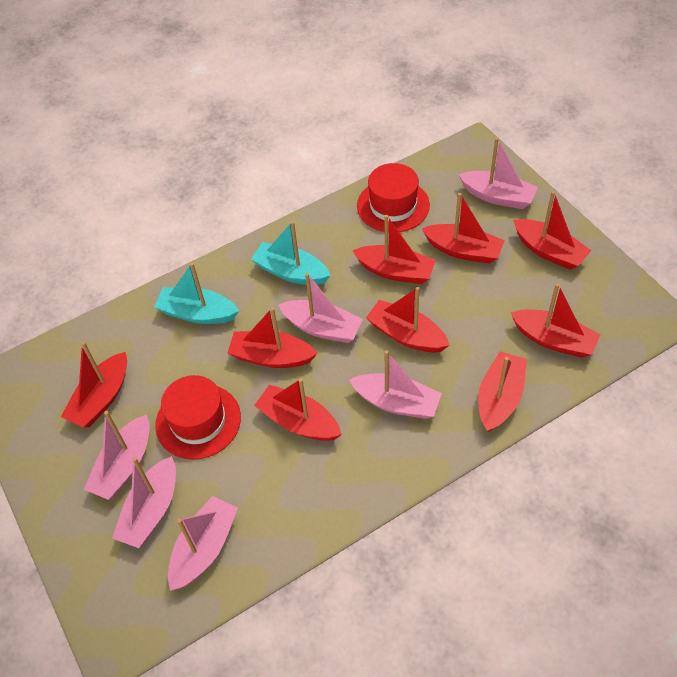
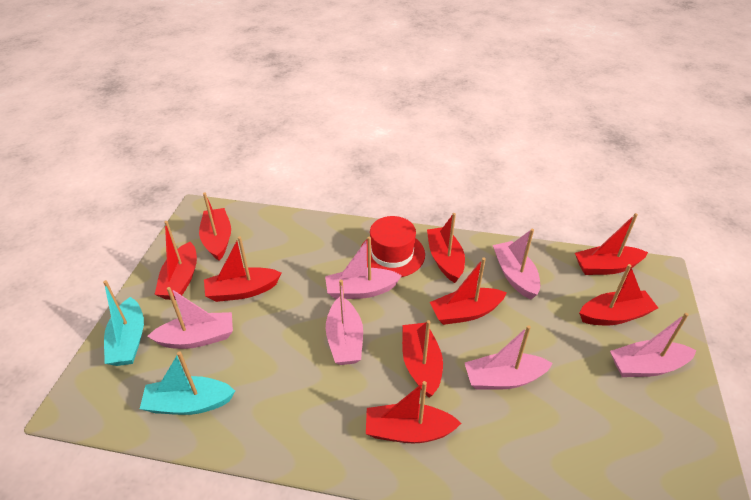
red hat: [155,375,241,460] [357,163,430,233] = 2 -> [362,216,425,277] = 1

